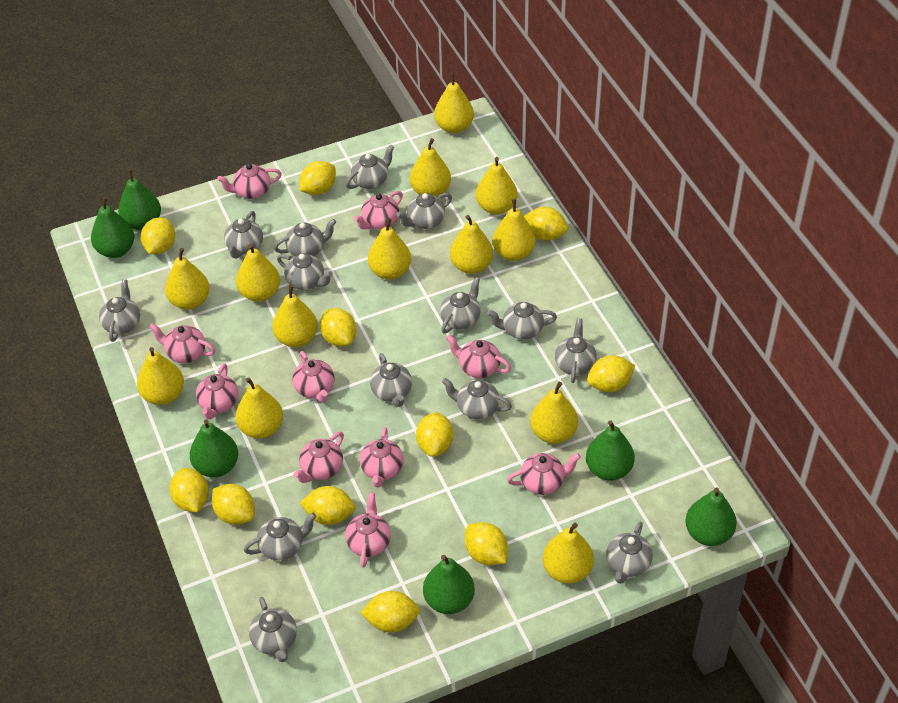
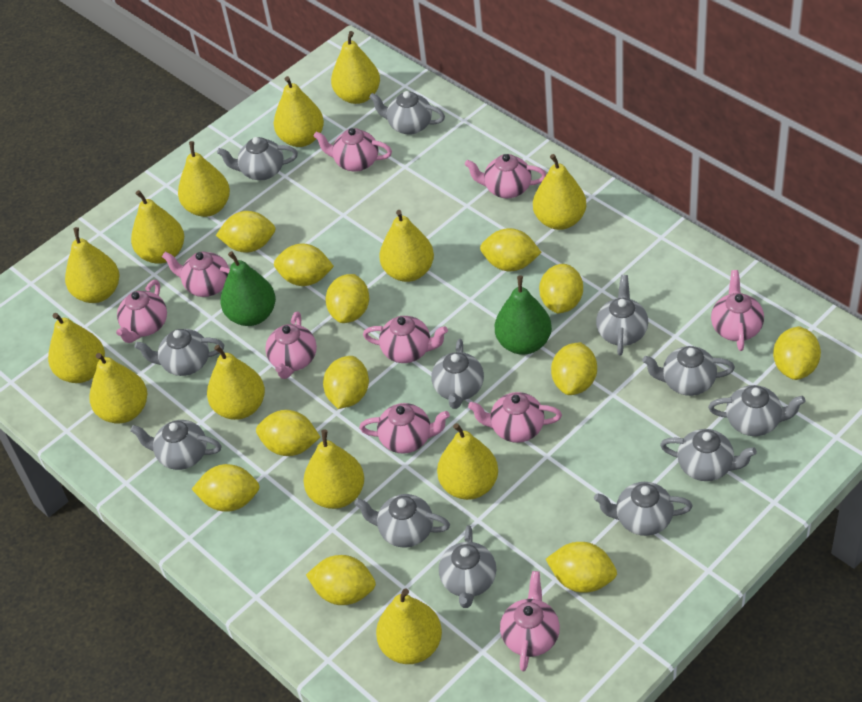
green pear: [91,197,134,258] [118,169,161,230] [190,419,238,477] [423,555,475,614] [586,420,635,481] [685,487,737,546] = 6 -> [220,251,276,326] [495,275,552,355] = 2
grey teapot: [99,279,140,342] [224,211,263,259] [244,513,316,561] [249,597,297,662] [274,219,336,256] [277,253,333,290] [345,144,394,189] [370,353,412,407] [396,193,452,229] [440,277,480,334] [442,378,512,419] [487,302,557,340] [555,318,597,383] [606,521,653,584] = 14 -> [130,420,221,470] [135,329,224,376] [217,137,298,180] [354,494,450,548] [369,91,445,135] [431,339,484,409] [439,525,496,608] [594,482,693,536] [596,275,648,356] [642,346,735,396] [660,429,757,481] [708,385,805,436] = 12
yellow lemon: [141,217,175,254] [169,468,209,512] [212,484,255,525] [300,161,336,195] [300,486,355,525] [320,308,356,346] [361,591,420,633] [416,412,453,457] [465,522,508,565] [524,207,568,241] [587,355,635,392] = 11 -> [192,464,259,512] [216,211,275,253] [256,410,320,456] [274,243,334,286] [306,555,376,605] [323,356,369,409] [326,274,369,323] [480,228,542,271] [539,264,583,314] [546,542,617,593] [551,342,597,395] [773,326,821,380] = 12

